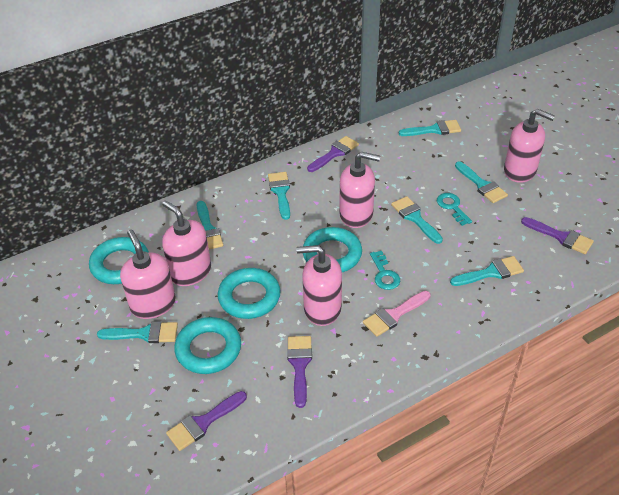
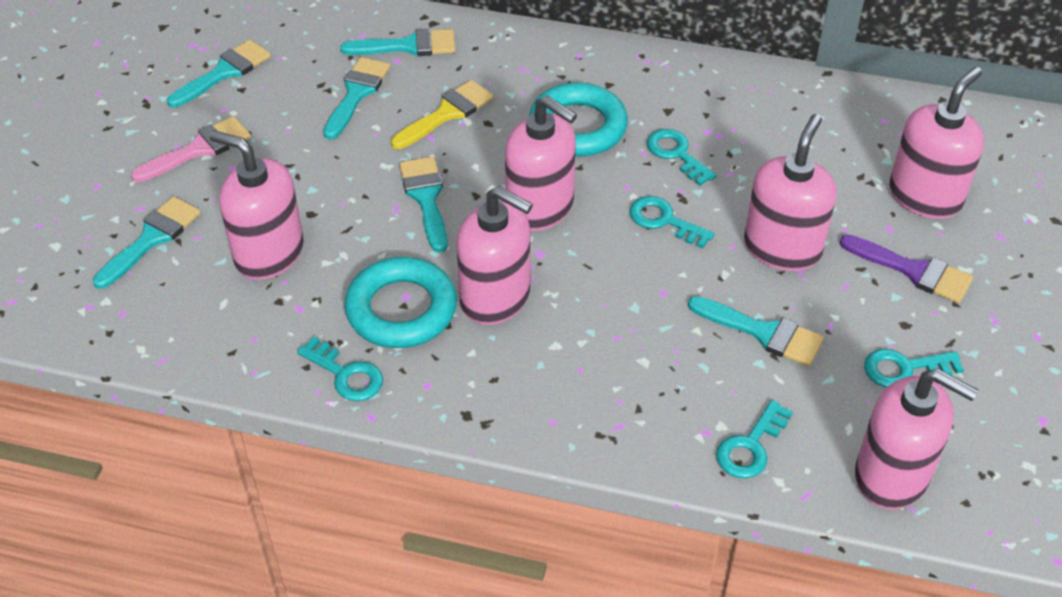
pink soap dispenser: [120,229,176,319] [162,201,211,286] [297,245,342,326] [339,152,380,228] [504,109,555,183] = 5 -> [209,130,304,280] [456,186,533,325] [505,95,577,231] [744,114,837,271] [855,369,978,509] [889,67,984,219] = 6
purple brush: [166,391,247,451] [287,336,312,408] [307,136,359,172] [521,217,594,254] = 4 -> [840,234,973,303] = 1
turquoise brush: [97,321,178,343] [197,201,223,250] [268,172,290,220] [391,196,443,244] [399,120,461,136] [450,256,524,286] [455,161,508,203] = 7 -> [93,196,201,289] [167,40,271,108] [323,57,390,140] [340,29,455,56] [399,157,448,253] [688,296,824,366] = 6
turquoise key: [370,251,400,290] [437,193,472,226] = 2 -> [297,337,383,401] [630,196,715,248] [647,129,717,186] [716,400,793,478] [864,349,964,388] = 5
turquoise ring: [89,237,149,284] [174,317,241,374] [218,268,281,319] [303,227,362,272] = 4 -> [344,257,457,348] [529,83,628,157] = 2
yellow brush: none = 0 -> [391,80,494,149] = 1

